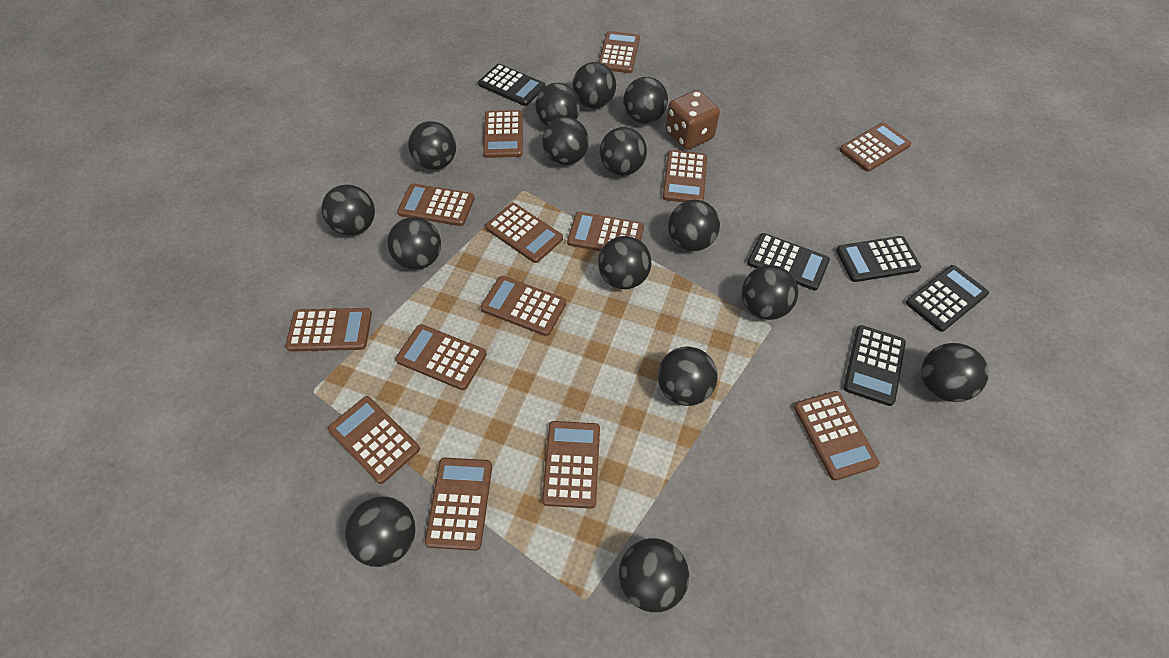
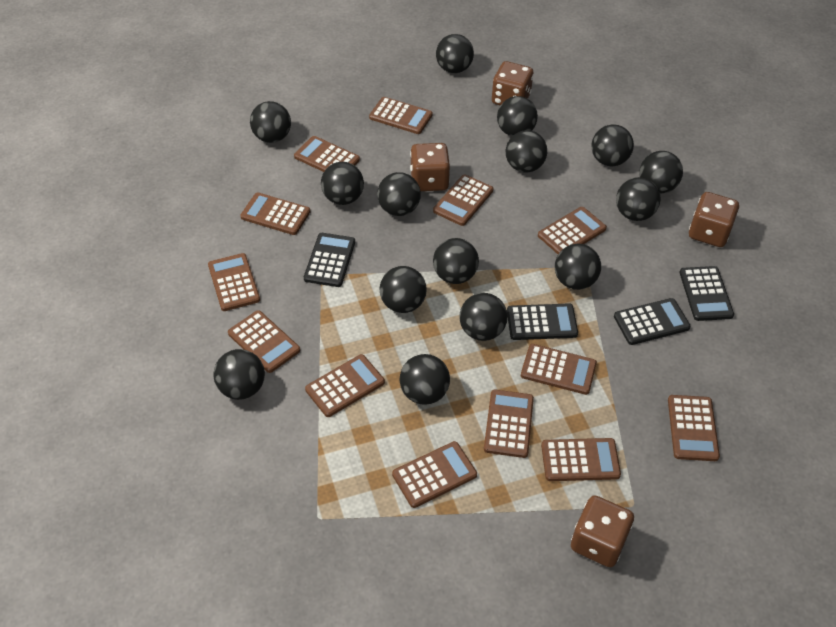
black calculator: [478,64,545,106] [747,233,830,291] [836,236,921,282] [844,325,906,406] [906,265,989,332] = 5 -> [304,233,355,287] [507,303,578,340] [614,298,690,345] [679,266,734,321] = 4
brown calculator: [285,308,372,352] [328,396,420,484] [396,324,487,390] [397,184,475,226] [425,458,492,551] [480,276,566,336] [483,110,523,158] [485,203,563,263] [542,421,600,509] [567,212,644,252] [599,31,640,73] [662,150,707,202] [794,391,879,481] [840,122,911,172] = 14 -> [208,253,260,311] [228,310,300,373] [240,193,310,235] [294,136,360,172] [305,354,385,417] [369,97,433,134] [392,441,477,508] [433,175,493,226] [484,390,534,458] [521,344,597,395] [538,207,607,254] [541,438,621,481] [668,395,720,461] = 13
brown dice: [666,90,720,150] = 1 -> [410,143,450,191] [492,61,533,106] [571,495,634,567] [689,192,739,247] = 4

